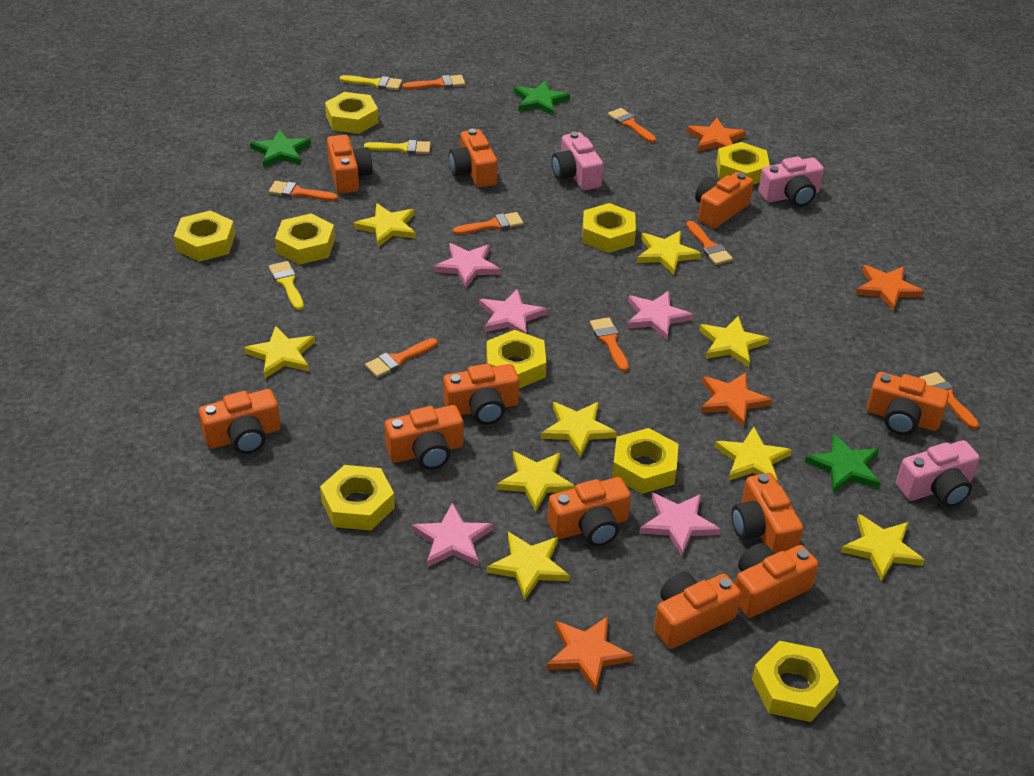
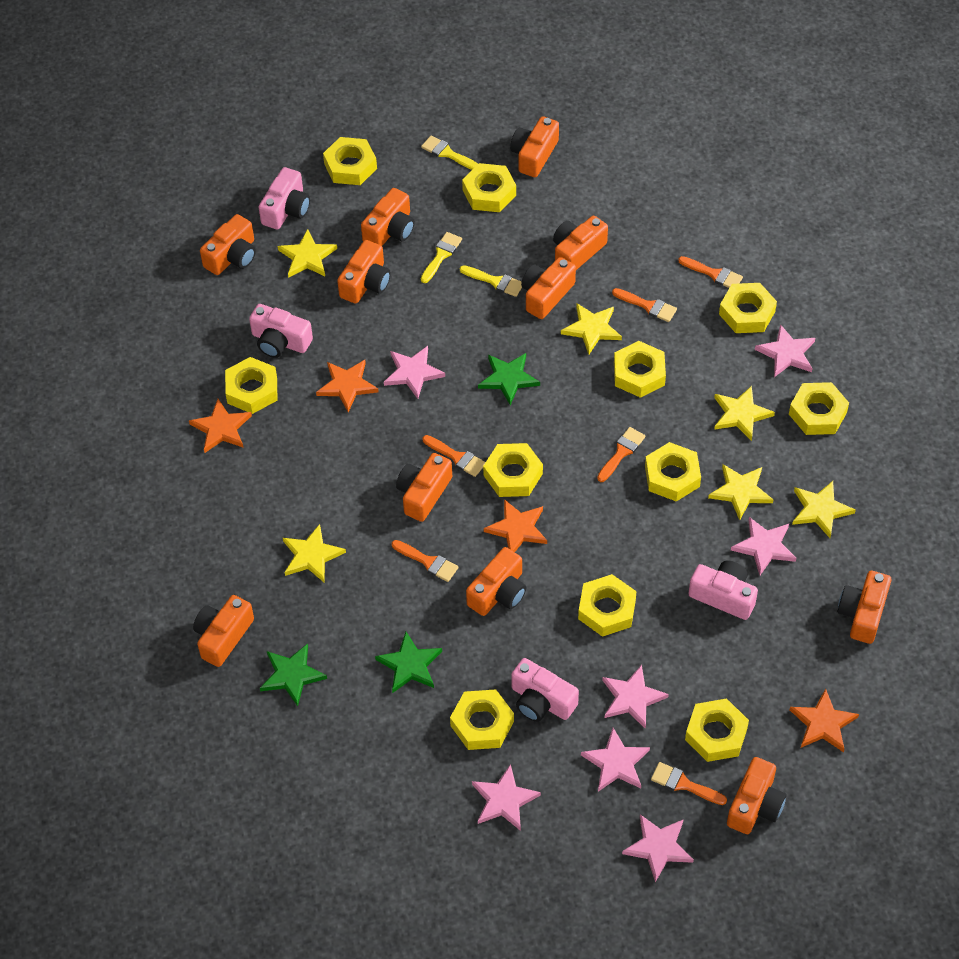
orange brush: [269,181,338,201] [365,338,438,378] [402,75,465,90] [453,212,523,235] [590,317,629,372] [608,108,656,143] [686,221,733,265] [919,372,979,429] = 8 -> [392,540,459,582] [423,435,486,477] [597,427,645,482] [612,288,677,322] [651,762,727,805] [678,256,743,288] = 6
pink camera: [552,132,603,190] [758,156,824,207] [896,440,980,507] = 3 -> [249,304,313,358] [258,167,310,230] [511,658,579,722] [688,561,758,620] = 4
pink star: [412,503,493,567] [434,243,501,288] [479,289,547,334] [627,291,693,340] [639,493,721,556] = 5 -> [384,346,445,399] [472,764,541,831] [581,728,650,791] [602,665,669,729] [622,814,694,882] [731,517,796,575] [755,324,815,377] = 7
yellow nut: [174,210,235,262] [275,214,335,265] [320,465,395,530] [325,92,378,134] [486,330,546,388] [582,203,636,253] [612,428,678,494] [716,142,770,185] [752,641,839,722] = 9 -> [225,357,278,414] [323,137,377,185] [450,689,514,750] [462,163,516,212] [483,443,543,497] [578,574,637,637] [614,341,666,398] [645,442,701,501] [685,698,749,762] [719,283,777,333] [789,382,849,435] = 11
yellow star: [244,326,315,379] [354,203,416,247] [487,532,570,600] [497,451,575,512] [541,402,617,458] [637,231,701,275] [699,316,769,367] [715,427,792,482] [841,514,925,581] = 9 -> [278,229,337,278] [283,524,346,582] [561,303,622,354] [708,464,774,520] [714,386,775,441] [792,481,856,538] = 6

